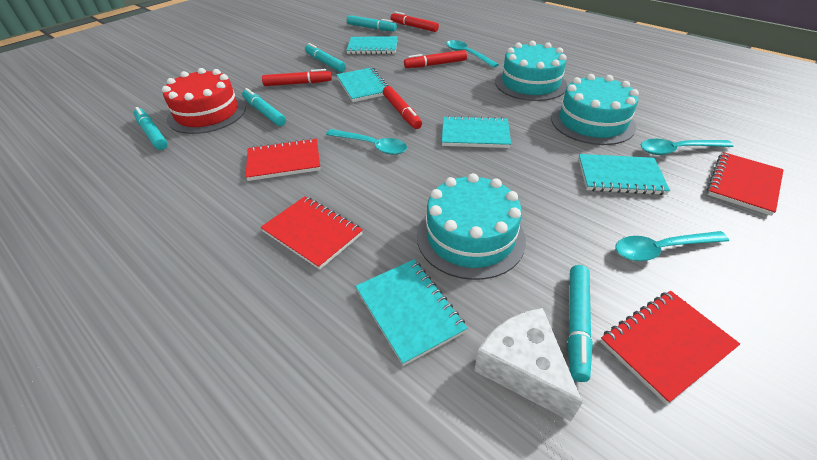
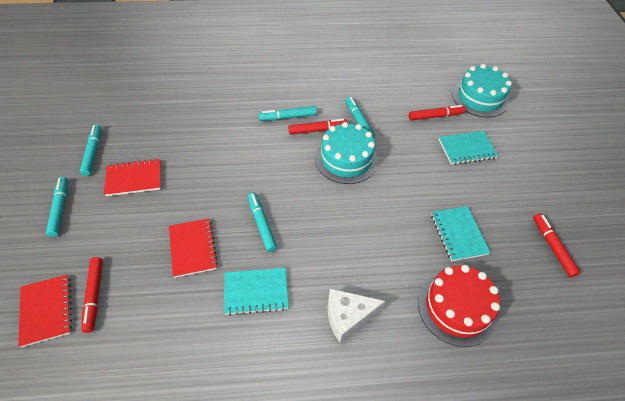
red notebook: [245,138,320,181] [260,196,363,270] [600,291,740,404] [707,152,784,216] = 4 -> [18,274,72,347] [104,158,161,196] [169,218,218,278] = 3
turquoise cake: [417,173,526,280] [495,41,567,101] [551,74,639,145] = 3 -> [315,122,378,184] [452,64,512,117] = 2
turquoise notebook: [336,67,388,102] [346,36,398,54] [355,260,468,366] [442,116,511,148] [578,154,670,195] = 5 -> [224,268,289,316] [431,206,491,261] [439,131,498,165] = 3
turquoise spoon: [326,129,407,155] [446,40,499,68] [615,231,729,261] [640,139,734,155] = 4 -> none = 0

